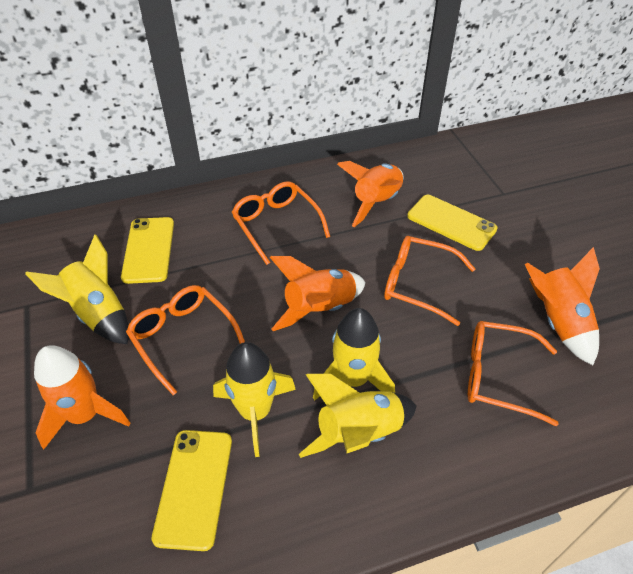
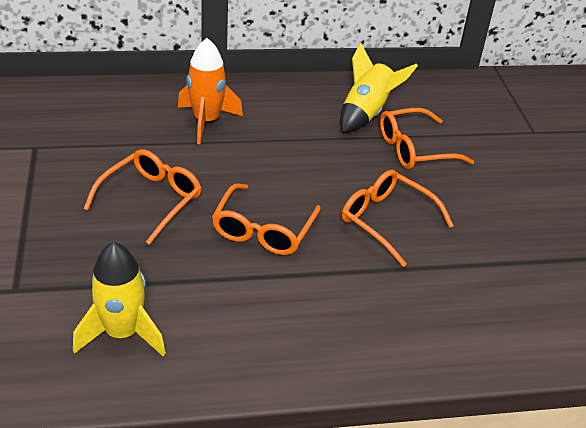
orange rocket: [34,345,130,449] [270,256,365,331] [337,161,403,227] [525,247,600,365] = 4 -> [178,38,243,144] = 1
yellow phone: [121,217,174,284] [151,430,232,551] [407,195,497,251] = 3 -> none = 0
yellow rocket: [25,234,129,344] [213,342,296,457] [299,374,417,458] [313,308,395,400] = 4 -> [73,242,166,356] [340,43,418,133] = 2

